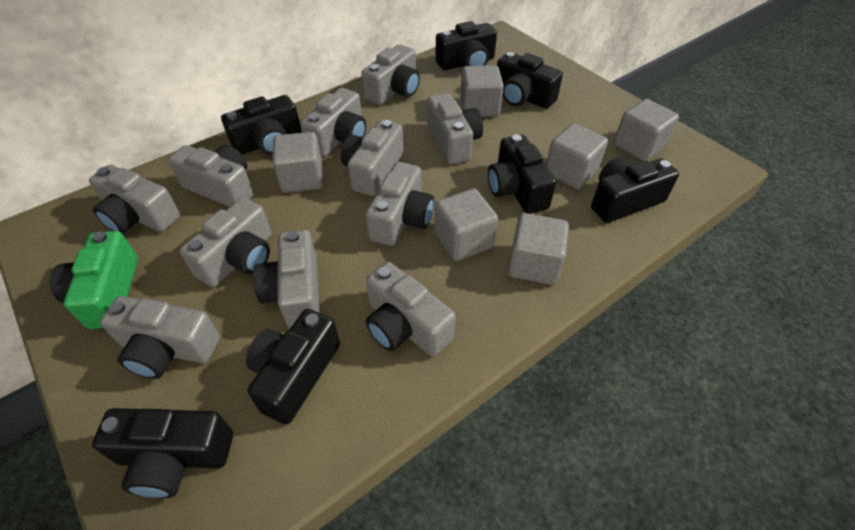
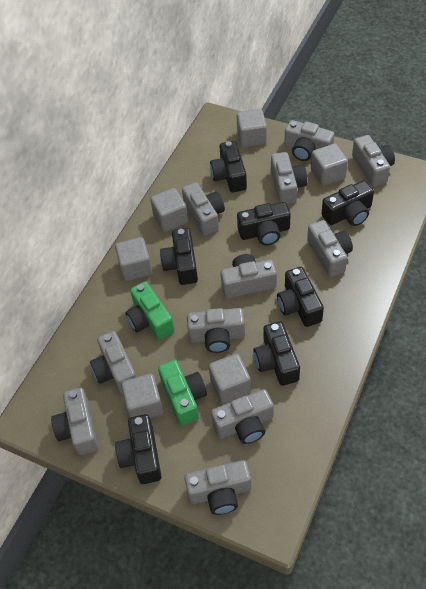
green camera: [50,231,138,329] = 1 -> [126,281,174,340] [158,360,207,426] = 2

